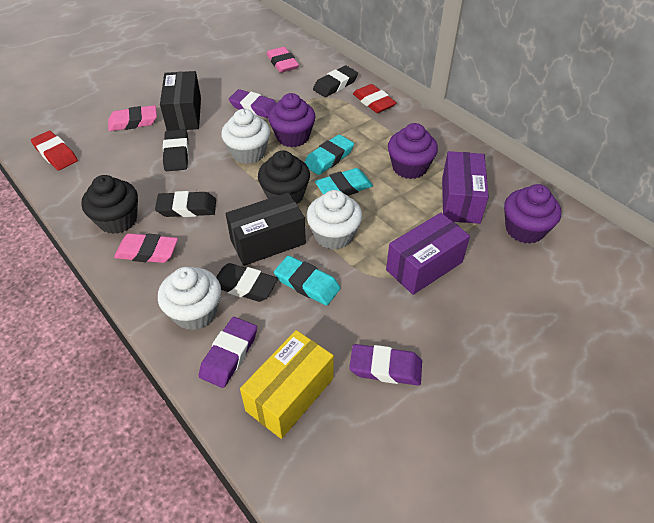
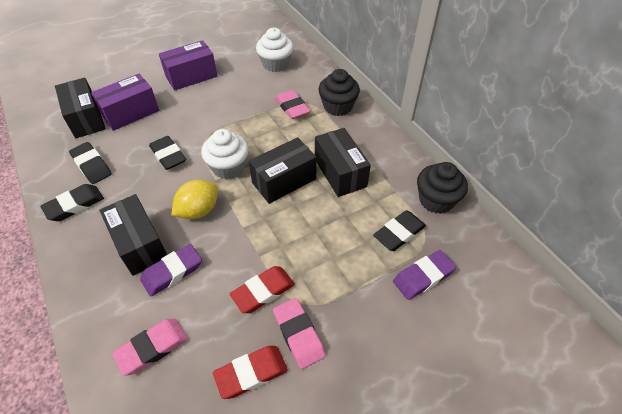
black box: [160,71,201,131] [225,192,306,266] = 2 -> [55,78,106,138] [99,194,167,276] [249,137,317,204] [315,128,371,197] = 4
purple cupcake: [268,93,316,147] [388,123,438,179] [504,184,561,244] = 3 -> none = 0
purple eraser: [199,317,257,388] [229,89,277,118] [349,344,422,386] = 3 -> [140,244,202,297] [393,250,456,300] = 2
turquoise eraser: [274,256,340,306] [304,135,354,175] [315,168,373,196] = 3 -> none = 0
white cupcake: [158,267,221,330] [221,109,270,164] [306,190,362,250] = 3 -> [201,129,249,179] [256,28,293,72] = 2
yellow box: [240,330,334,439] = 1 -> none = 0
yellow lemon: none = 0 -> [171,180,218,219] = 1

